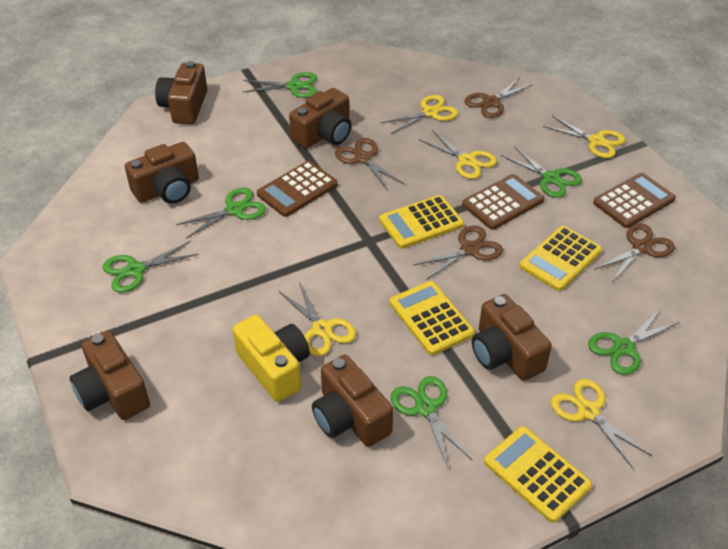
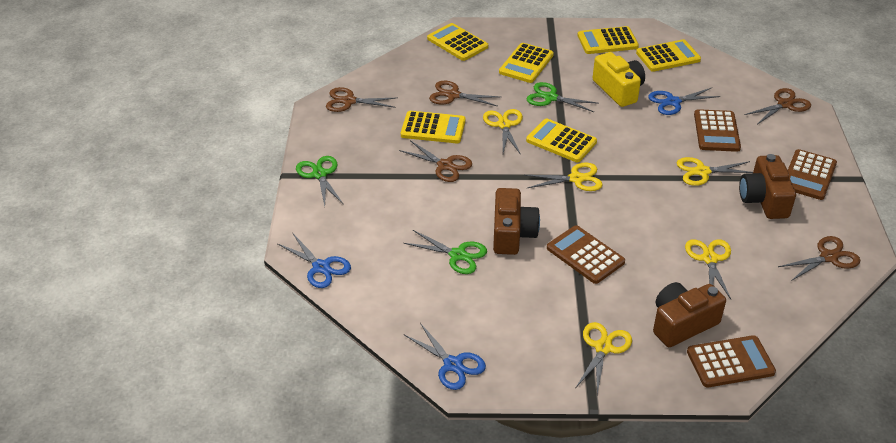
blue scissors: none = 0 -> [277,234,351,288] [404,323,486,390] [648,88,721,115] = 3
brown calculator: [257,161,338,217] [462,174,544,230] [593,173,676,228] = 3 -> [547,226,625,284] [687,335,776,388] [694,109,741,152] [788,149,837,200] = 4
brown camera: [70,331,150,420] [125,142,199,204] [155,61,207,124] [289,88,351,149] [312,355,393,447] [472,294,552,381] = 6 -> [493,188,540,255] [653,282,726,347] [739,154,796,219] = 3
brown scissors: [335,138,405,191] [414,226,503,280] [464,77,534,118] [594,223,675,281] = 4 -> [326,87,398,112] [399,140,472,182] [429,81,500,106] [745,88,811,124] [778,236,860,281] = 5
green scissors: [102,241,199,293] [176,188,266,238] [243,72,317,98] [390,376,472,468] [501,146,582,198] [588,310,679,375] = 6 -> [296,156,343,206] [404,230,487,274] [527,82,599,112] = 3
yellow calculator: [379,195,464,249] [390,281,475,355] [484,426,592,523] [520,226,602,291] = 4 -> [401,111,466,143] [427,23,488,61] [499,43,554,83] [526,118,597,162] [577,26,639,54] [636,39,701,72] = 6

